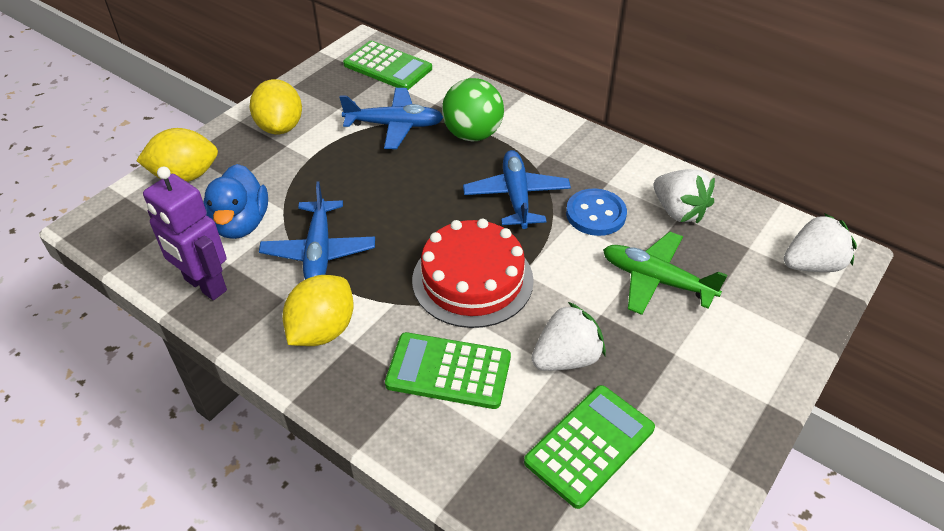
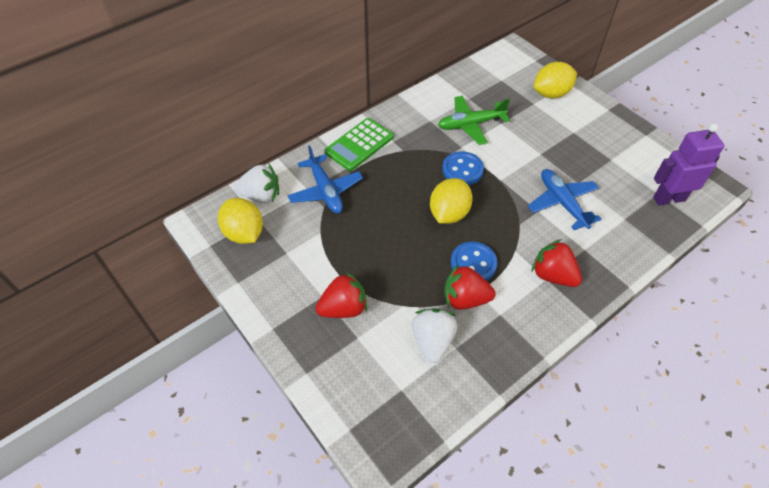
blue button: [566,188,627,236] = 1 -> [442,151,484,185] [451,242,497,281] = 2
blue duck: [203,164,268,239] = 1 -> none = 0
blue plane: [259,182,375,279] [339,88,443,149] [463,150,571,229] = 3 -> [288,145,363,213] [528,169,601,230] = 2
green ball: [442,78,504,141] = 1 -> none = 0
green calculator: [343,41,432,90] [385,332,511,409] [524,385,655,509] = 3 -> [325,118,394,171] = 1
red cake: [412,219,534,328] = 1 -> none = 0
red strawberry: none = 0 -> [316,272,367,318] [444,264,496,309] [532,239,582,287] = 3
white strawberry: [531,302,606,371] [654,169,715,224] [784,213,857,272] = 3 -> [234,164,279,203] [412,308,457,363] = 2

